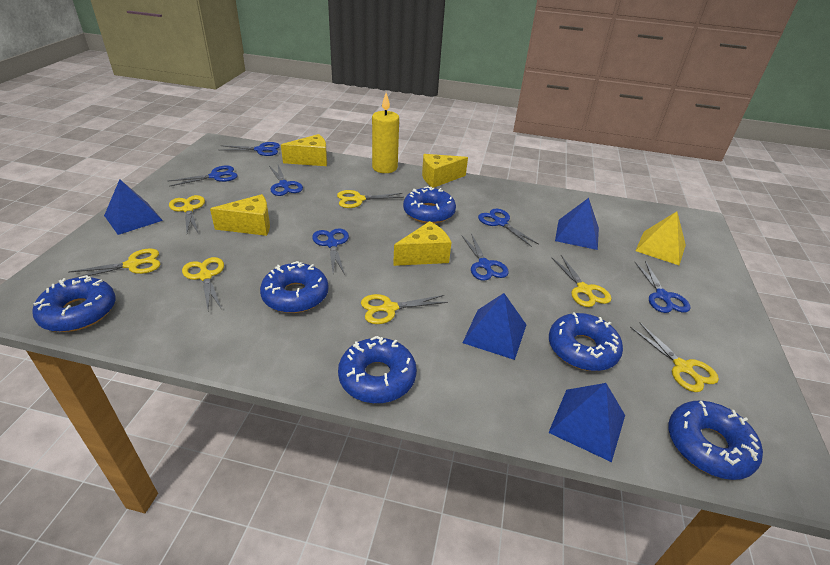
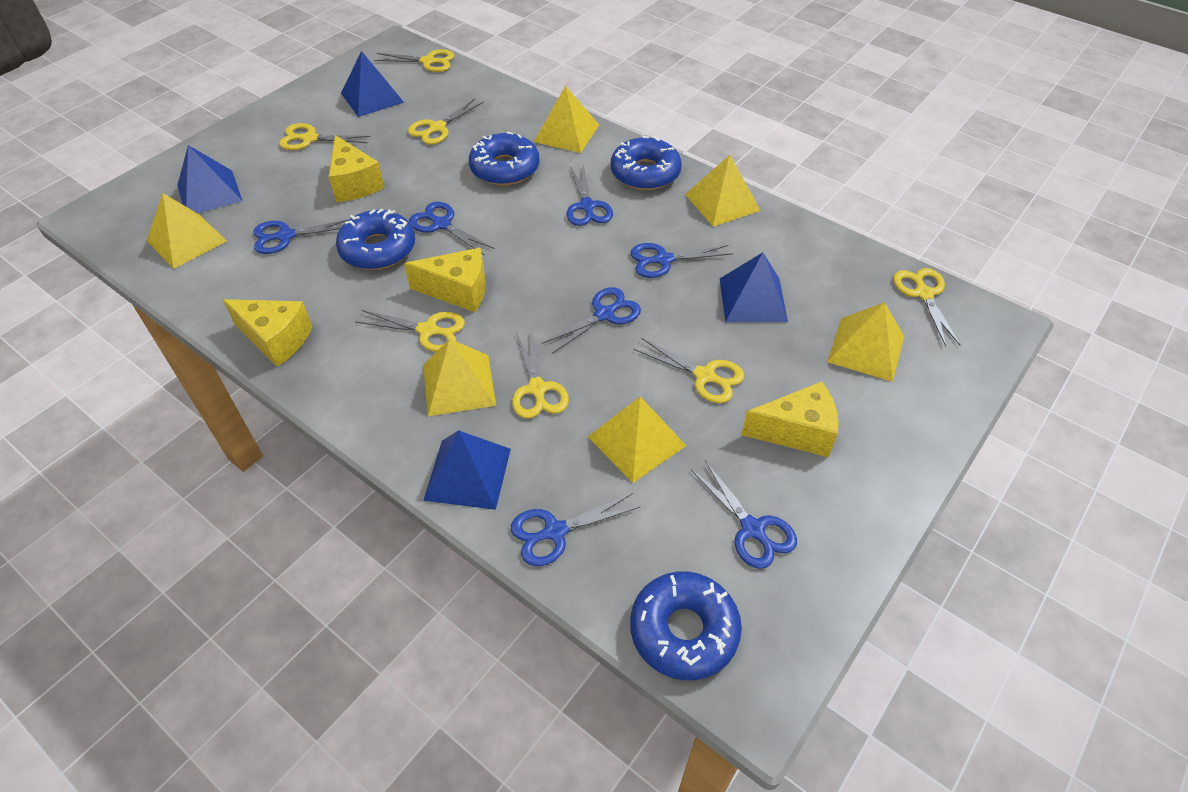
blue donut: [32,275,116,332] [260,261,329,313] [338,336,417,403] [403,186,456,224] [549,312,623,371] [669,401,763,480] = 6 -> [336,209,415,270] [469,132,539,185] [611,136,682,190] [630,571,742,680] = 4
yellow candle: [372,93,399,173] = 1 -> none = 0
yellow pyramid: [635,211,686,265] = 1 -> [146,193,227,269] [423,339,496,416] [534,86,599,153] [588,397,686,483] [685,155,761,227] [827,302,904,382] = 6

